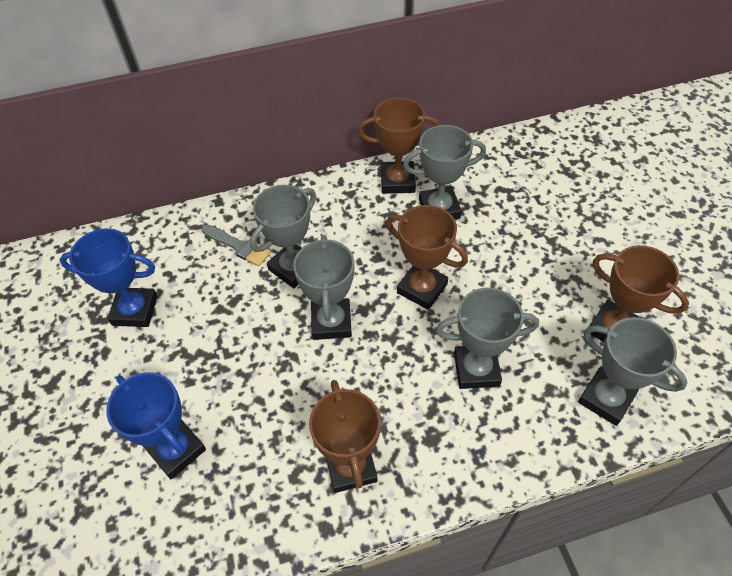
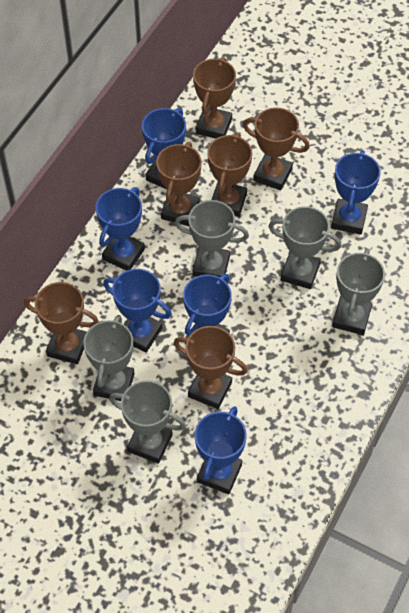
blue trophy: [60,228,158,327] [106,372,206,479] = 2 -> [96,187,145,271] [103,269,172,353] [142,108,186,189] [183,274,232,344] [195,406,247,494] [331,150,381,235] = 6
brown trophy: [309,380,381,493] [358,98,440,194] [386,205,468,310] [590,245,689,342] = 4 -> [24,282,99,364] [156,142,202,226] [174,326,248,409] [193,57,236,139] [207,133,252,217] [243,107,310,190] = 6
grey brush: [202,225,271,266] = 1 -> none = 0

